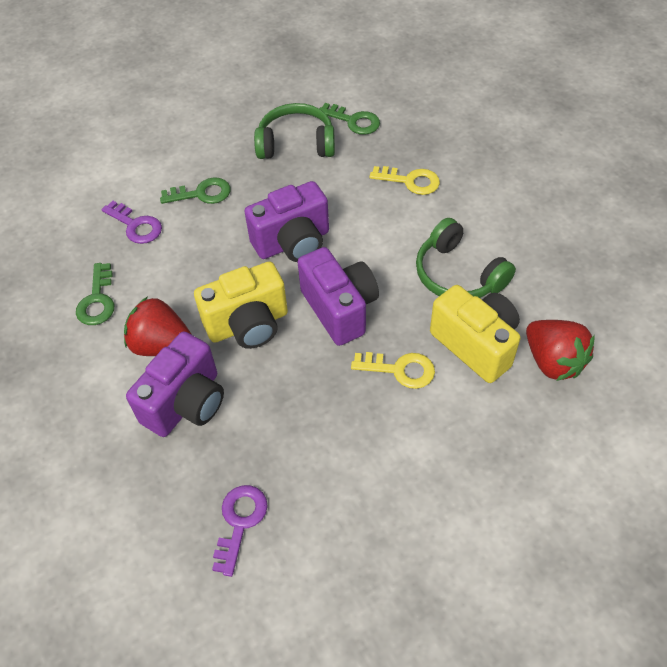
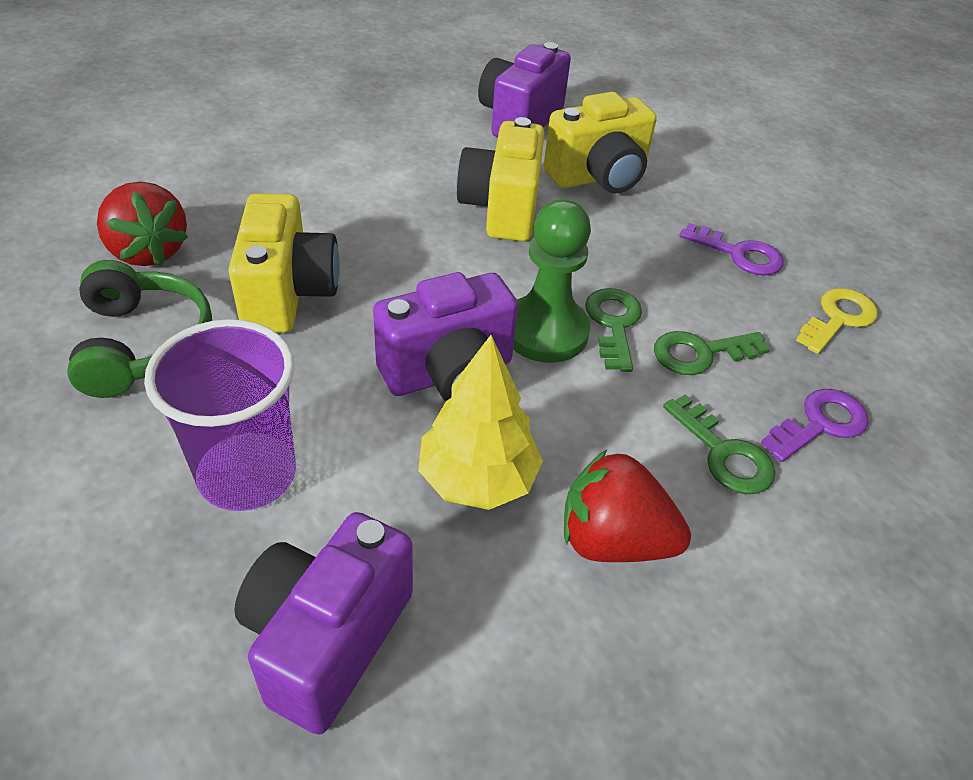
green headphones: [254,103,335,159] [416,218,516,298] = 2 -> [67,260,212,398] = 1
green pawn: none = 0 -> [513,200,591,363] = 1
purple cup: none = 0 -> [144,319,296,511] = 1
yellow camera: [194,261,288,349] [430,285,520,383] = 2 -> [228,193,340,333] [456,117,545,241] [544,92,657,194] = 3
yellow key: [351,352,435,389] [369,166,440,195] = 2 -> [796,288,877,354] = 1
yellow tree: none = 0 -> [418,335,543,510] = 1

